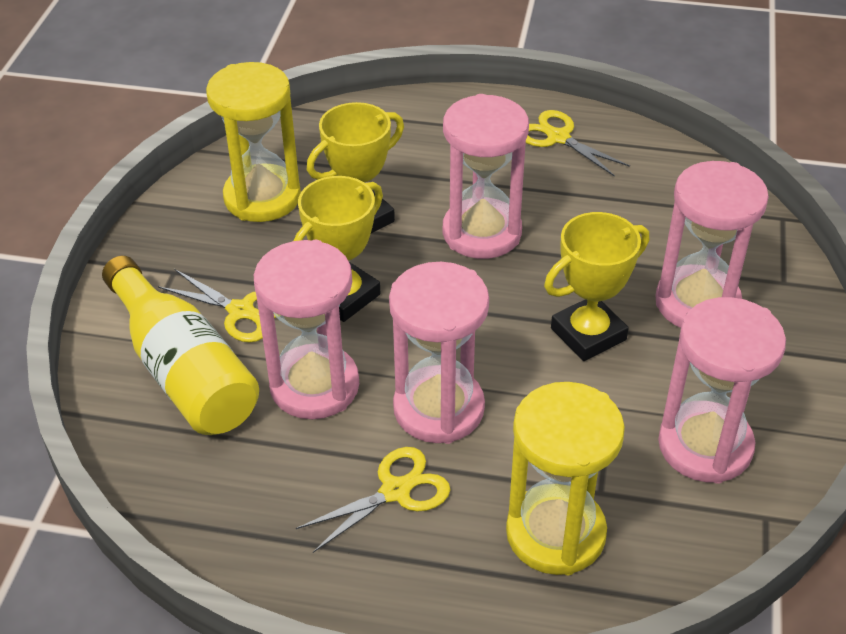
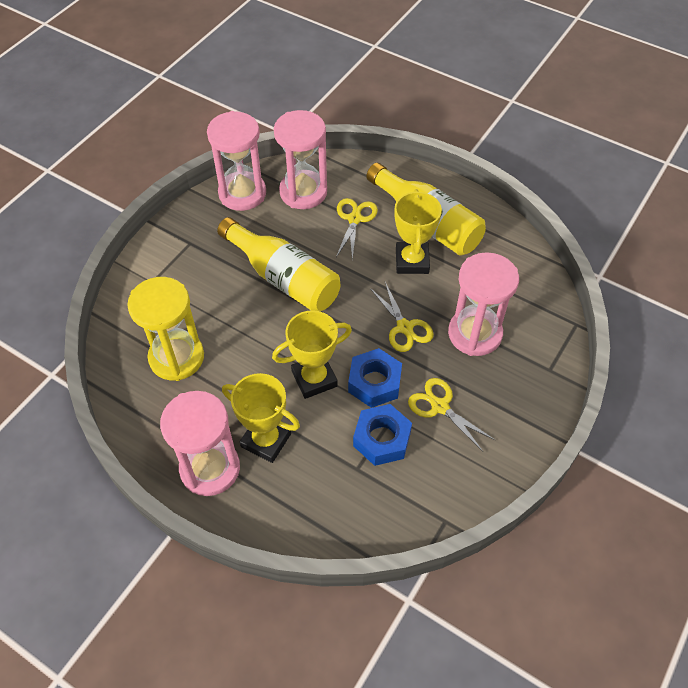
blue nut: none = 0 -> [348,348,402,408] [353,404,412,466] = 2
pink hourglass: [254,240,359,419] [389,262,489,444] [443,94,529,259] [655,161,769,328] [658,297,786,484] = 5 -> [160,391,240,496] [207,111,266,211] [274,110,327,209] [448,252,519,356] = 4
yellow bottle: [102,256,259,435] = 1 -> [217,217,340,311] [366,163,486,255] = 2
yellow hourglass: [206,62,301,222] [506,382,625,575] = 2 -> [127,277,204,381] = 1

